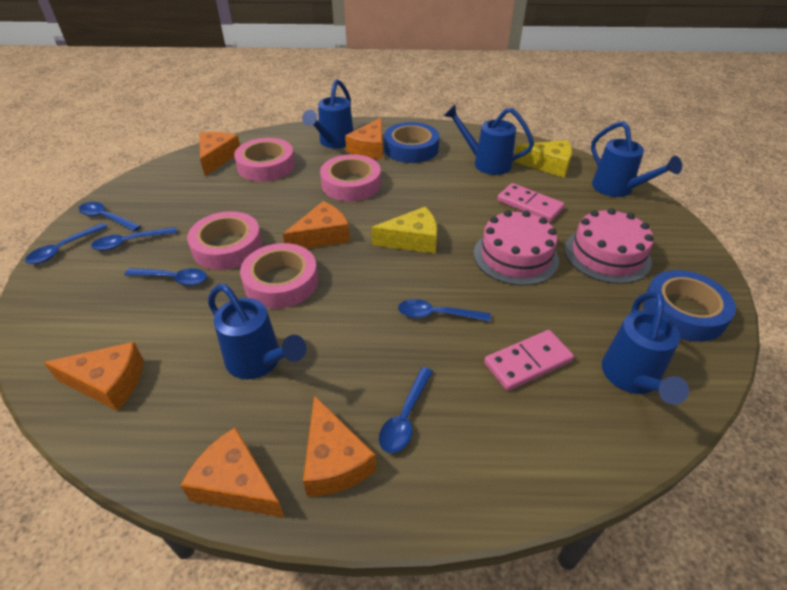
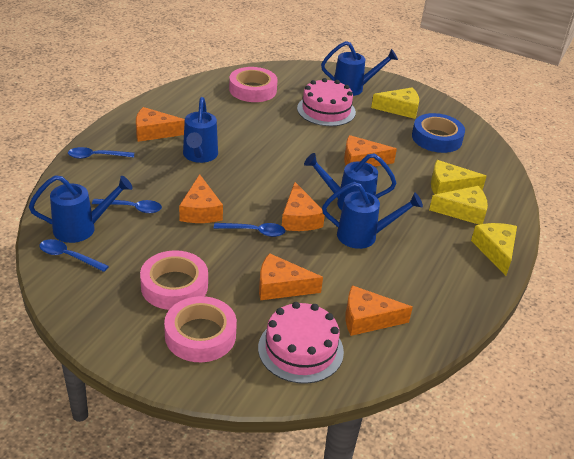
blue spoon: [25,223,107,264] [79,202,141,232] [91,227,177,251] [125,268,207,286] [379,367,433,453] [398,299,491,321] = 6 -> [39,239,109,272] [68,147,134,159] [92,199,162,213] [214,223,285,237] = 4
blue tape: [384,122,439,163] [643,270,736,342] = 2 -> [412,113,465,153] = 1
pink domino: [484,330,574,391] [497,183,565,222] = 2 -> none = 0
pink tape: [187,211,262,270] [234,138,295,182] [240,243,318,309] [320,154,381,201] = 4 -> [140,250,208,310] [164,296,237,362] [229,67,278,102] = 3
yellow cheese: [371,207,437,253] [514,140,572,178] = 2 -> [371,87,419,119] [429,186,488,225] [431,160,487,195] [471,223,517,276] = 4

